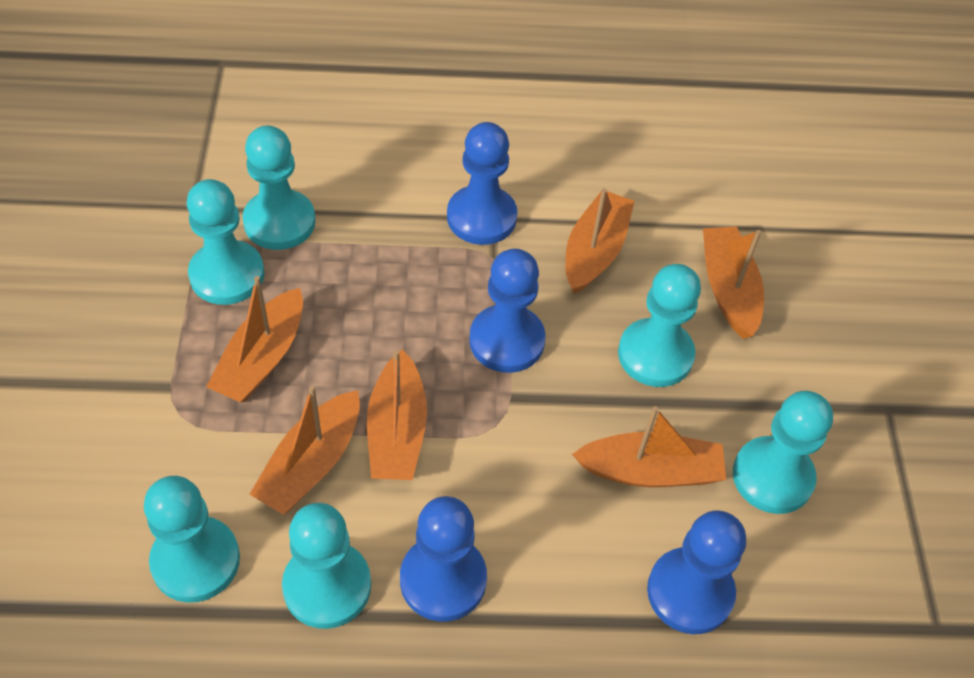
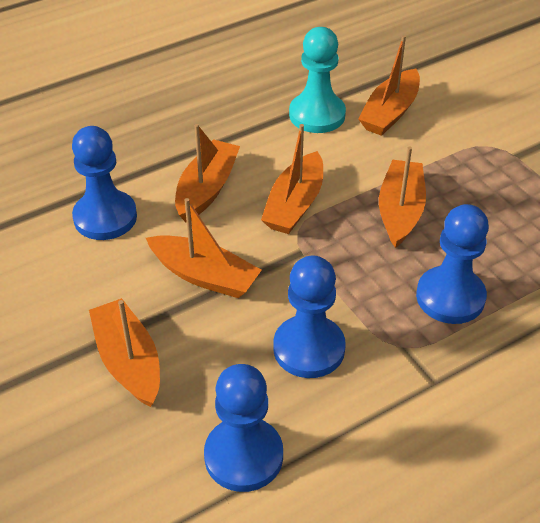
turquoise pawn: [144,476,240,603] [187,179,265,305] [242,126,316,250] [282,503,371,629] [618,264,701,387] [733,391,833,514] = 6 -> [289,27,346,133] = 1

